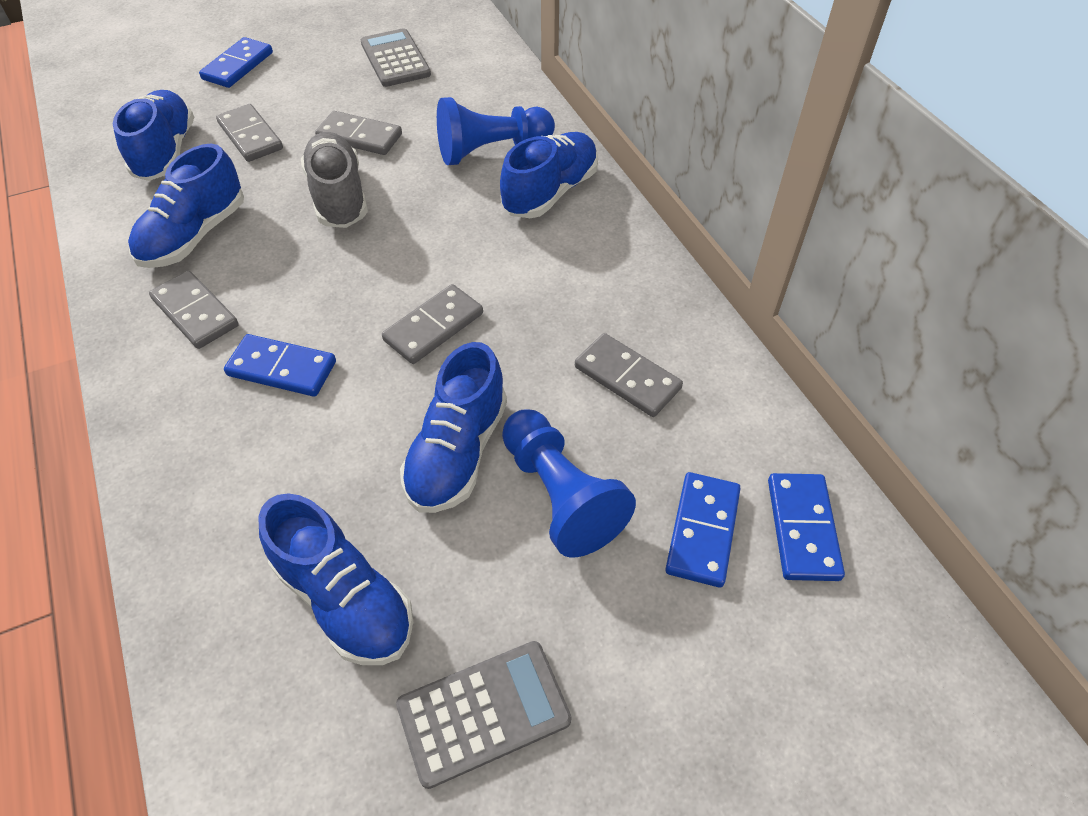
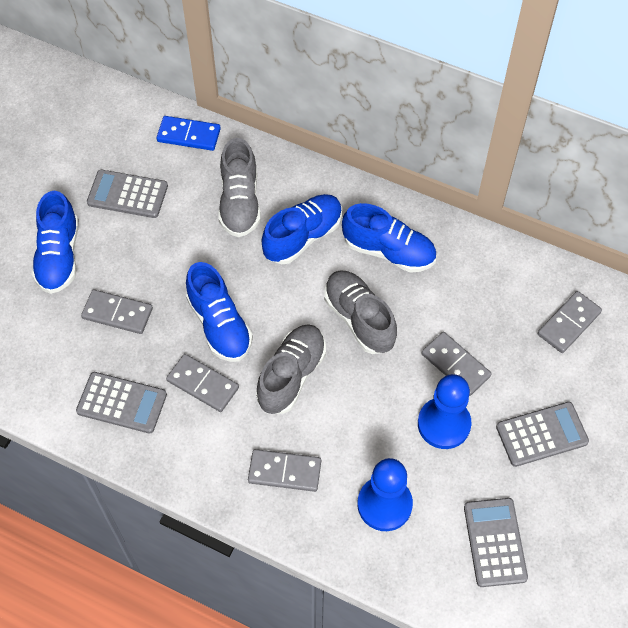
blue domino: [199,37,273,88] [224,334,336,397] [665,472,741,588] [768,473,845,581] = 4 -> [157,116,221,151] = 1
blue shoe: [113,90,194,181] [128,144,244,268] [258,493,413,665] [400,342,507,513] [500,132,598,218] = 5 -> [31,191,79,294] [186,262,253,362] [262,194,342,264] [342,203,436,273] = 4
grey calculator: [361,28,431,87] [396,641,572,789] = 2 -> [76,372,167,434] [87,170,168,218] [464,498,528,587] [496,402,589,467] = 4
grey shoe: [301,132,368,228] = 1 -> [219,138,261,237] [256,324,326,414] [324,270,397,354] = 3

